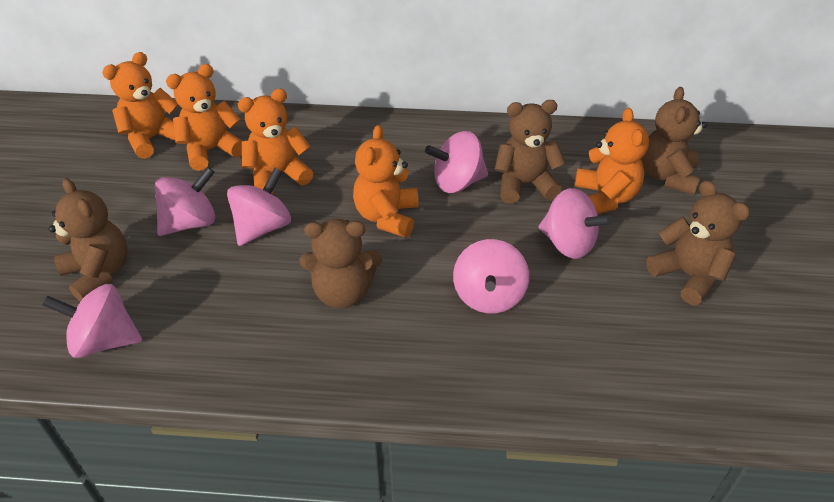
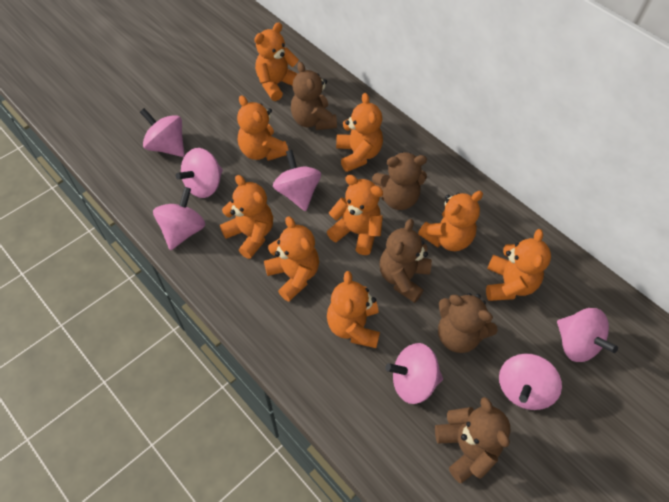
orange teddy bear: [102,52,178,159] [166,64,242,171] [238,88,313,194] [353,125,419,238] [575,108,649,214] = 5 -> [220,175,273,259] [237,95,289,161] [254,22,299,101] [264,216,319,302] [327,175,383,255] [327,271,380,348] [336,93,383,172] [418,191,483,251] [486,229,551,301] = 9
pink spinning top: [42,284,142,358] [154,167,215,236] [227,167,291,246] [425,131,488,193] [453,239,529,314] [539,188,613,259] = 6 -> [140,108,185,157] [153,187,205,250] [176,148,223,198] [273,150,321,211] [385,343,443,404] [499,354,562,410] [557,308,618,362] = 7

